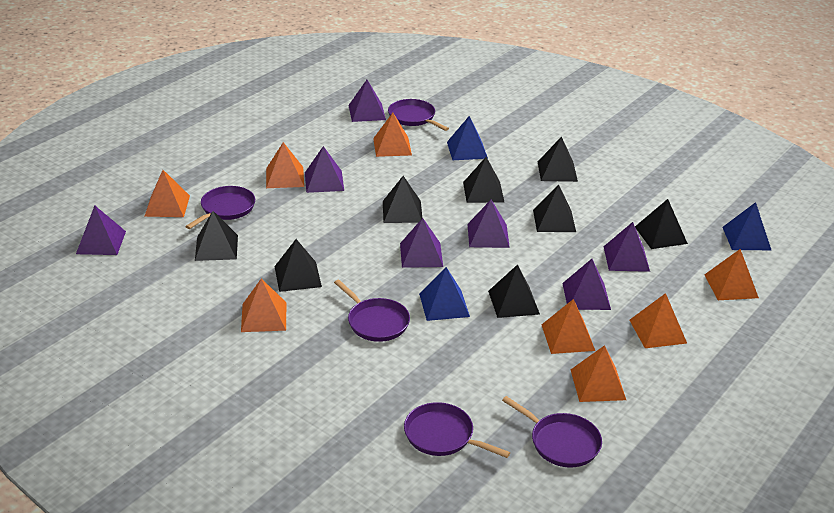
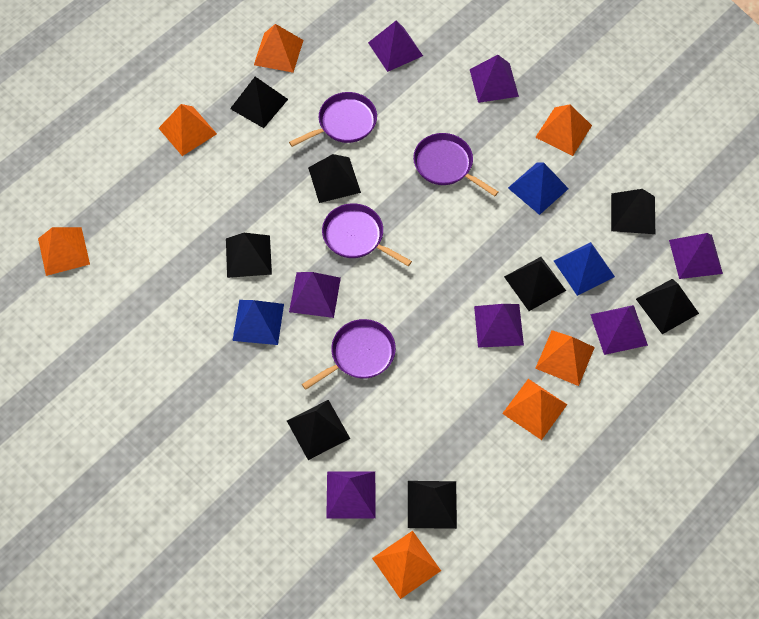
orange pyramid: [144,170,190,217] [241,278,286,332] [266,142,304,188] [373,113,412,157] [542,299,595,354] [571,345,626,402] [630,293,687,348] [704,249,759,300] = 8 -> [38,227,90,276] [159,104,217,156] [254,24,304,73] [372,531,441,599] [502,379,567,440] [535,104,592,156] [535,330,595,386] = 7
purple pan: [185,186,255,229] [334,280,410,342] [388,99,449,131] [404,402,510,458] [502,396,602,468] = 5 -> [289,92,377,147] [302,319,396,390] [322,203,412,266] [413,133,498,196] = 4

